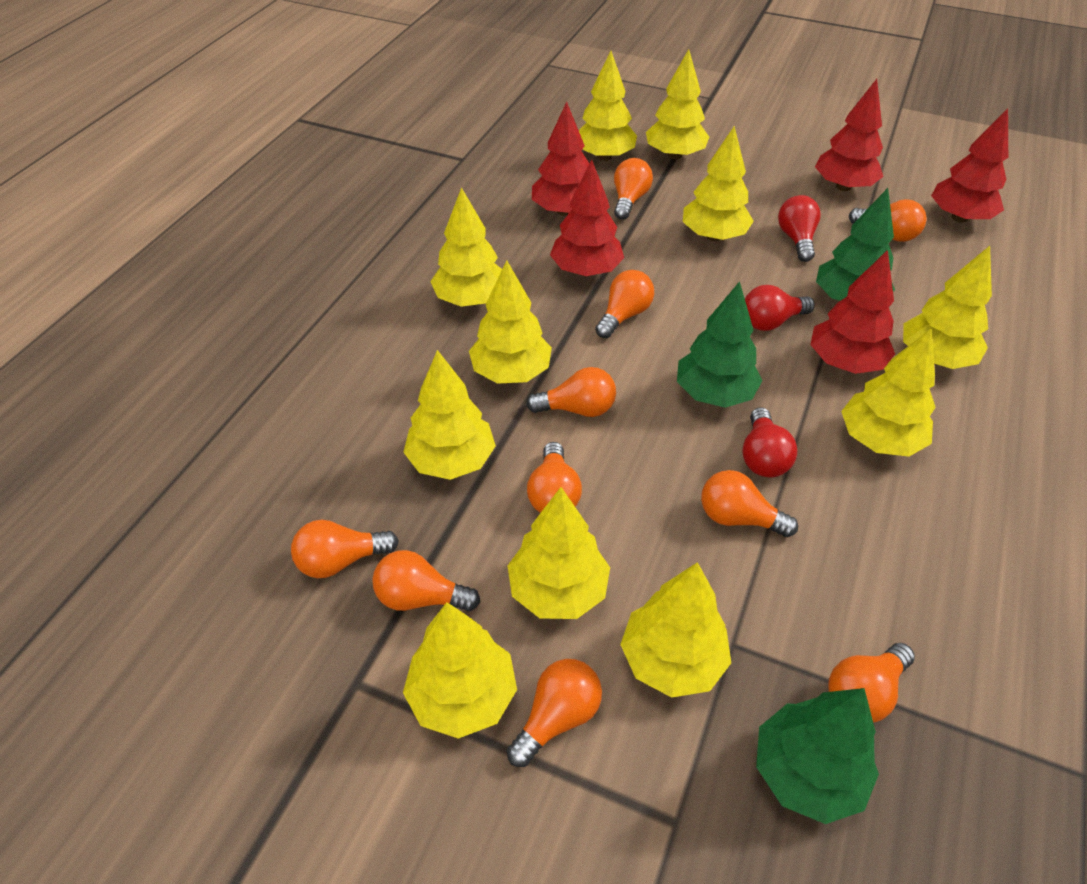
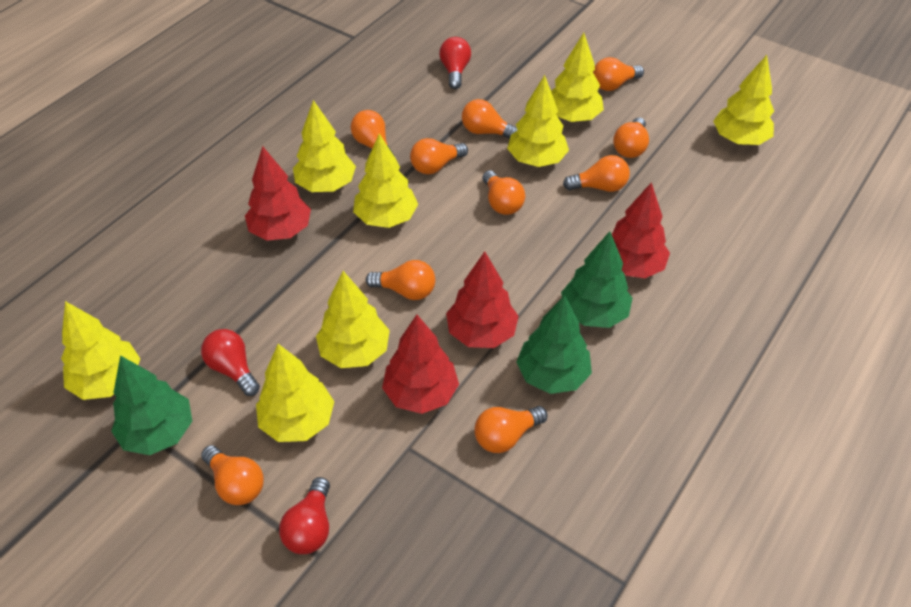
red tree: [532,102,589,216] [550,159,624,276] [810,250,895,374] [815,79,883,191] [931,108,1008,223] = 5 -> [245,146,311,241] [382,315,459,414] [446,251,519,348] [612,182,670,278] = 4
yellow tree: [403,350,496,480] [403,602,517,739] [430,187,502,307] [469,260,552,384] [508,487,610,619] [579,51,637,161] [620,562,731,698] [646,49,709,159] [683,126,754,241] [841,329,936,457] [903,246,992,369] = 11 -> [61,301,140,400] [256,344,334,442] [293,100,356,192] [316,271,390,368] [353,134,418,228] [507,75,569,167] [551,33,604,122] [713,55,774,145] = 8

